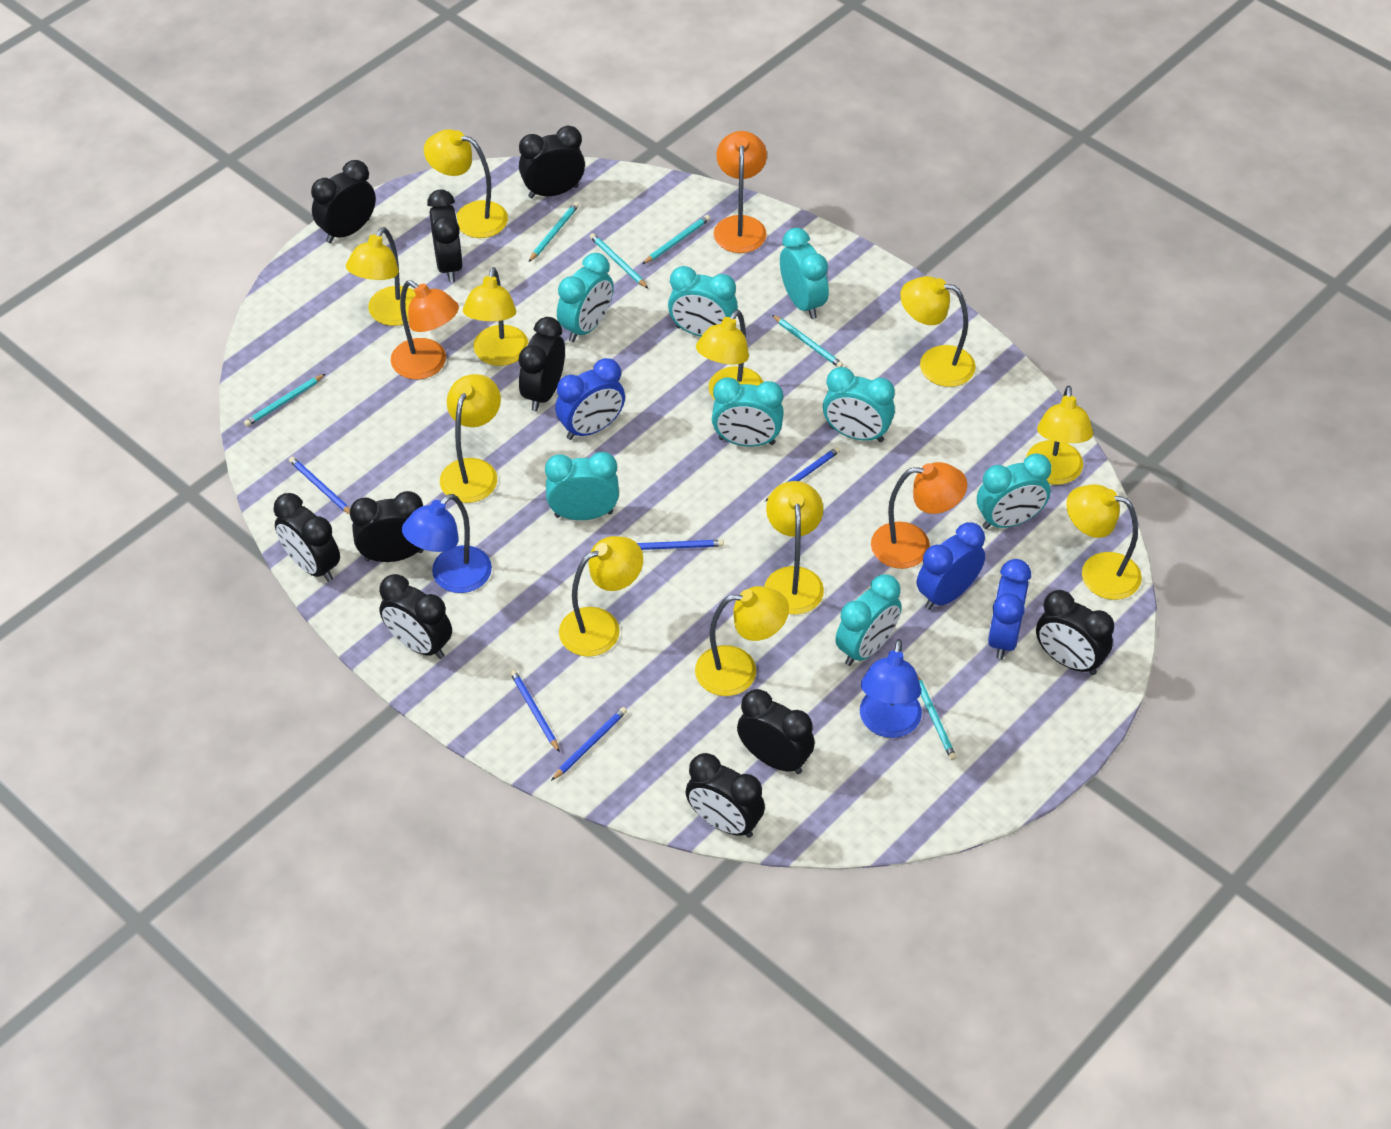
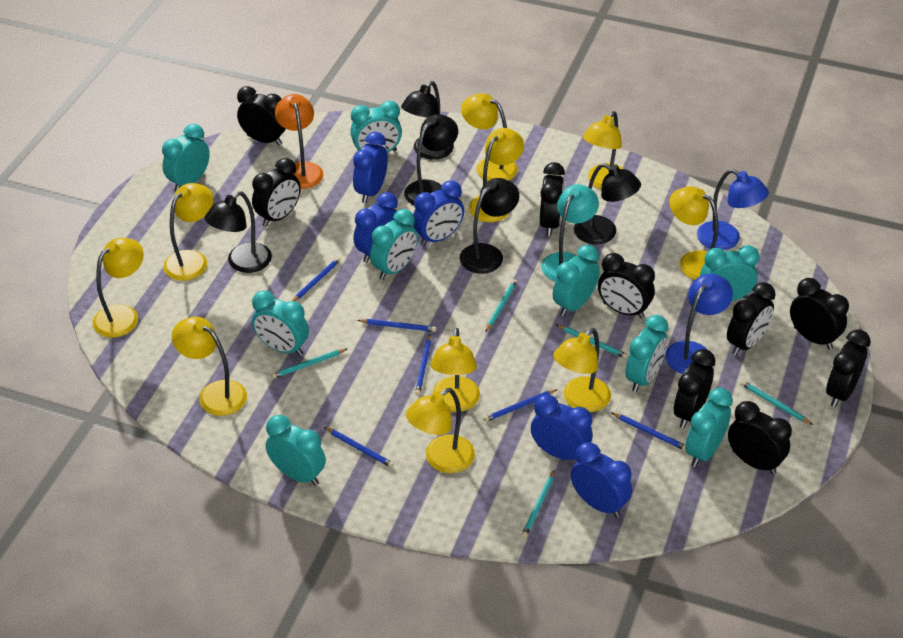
black clock: [274,493,340,582] [311,160,376,243] [350,491,424,562] [379,574,452,659] [427,190,463,282] [519,126,585,198] [519,317,565,411] [686,753,765,838] [737,689,815,774] [1036,590,1114,675] = 10 -> [237,86,285,146] [252,158,301,227] [540,162,565,236] [598,253,655,319] [673,349,715,428] [727,282,776,355] [728,401,792,474] [790,278,849,350] [826,329,871,407] = 9
black lamp: none = 0 -> [205,191,272,273] [401,81,454,160] [404,114,458,205] [460,178,519,274] [574,163,641,244] = 5
blue clock: [555,358,625,440] [917,522,985,610] [988,559,1031,659] = 3 -> [353,132,388,203] [353,192,398,263] [413,181,464,246] [531,394,592,460] [571,442,632,517] = 5
blue pencil: [289,457,350,514] [510,670,560,752] [551,707,627,781] [637,540,724,550] [765,447,840,501] = 5 -> [292,257,341,301] [324,427,394,468] [358,319,436,332] [415,334,431,395] [484,389,558,422] [611,412,686,451] = 6
orange lamp: [391,280,459,379] [714,131,767,253] [871,462,967,569] = 3 -> [275,94,324,189] = 1
turquoise clock: [545,452,619,520] [557,253,613,342] [668,266,738,337] [712,377,784,447] [780,228,829,319] [823,367,895,442] [835,574,902,666] [977,453,1051,529] = 8 -> [162,124,210,192] [252,290,309,356] [266,415,326,486] [350,101,402,153] [370,209,418,280] [553,245,600,317] [625,315,668,392] [685,388,733,467] [700,245,760,301] = 9
turquoise lamp: none = 0 -> [541,184,599,281] = 1
turquoise pencil: [244,374,325,426] [529,202,579,262] [590,233,648,288] [642,215,710,264] [772,315,843,367] [917,675,956,760] = 6 -> [271,349,347,378] [485,279,517,332] [521,470,555,538] [557,325,628,359] [741,381,813,425] = 5
yellow lamp: [346,227,416,326] [424,129,508,238] [440,374,501,503] [463,267,529,366] [559,536,643,657] [695,586,789,696] [696,310,763,400] [764,481,824,615] [900,276,976,387] [1026,386,1093,485] [1066,484,1142,600] = 11 -> [92,238,144,337] [163,183,213,281] [172,316,247,416] [406,388,475,473] [431,328,480,412] [461,93,518,181] [469,128,524,222] [553,328,611,412] [583,111,624,189] [669,186,718,280] = 10

